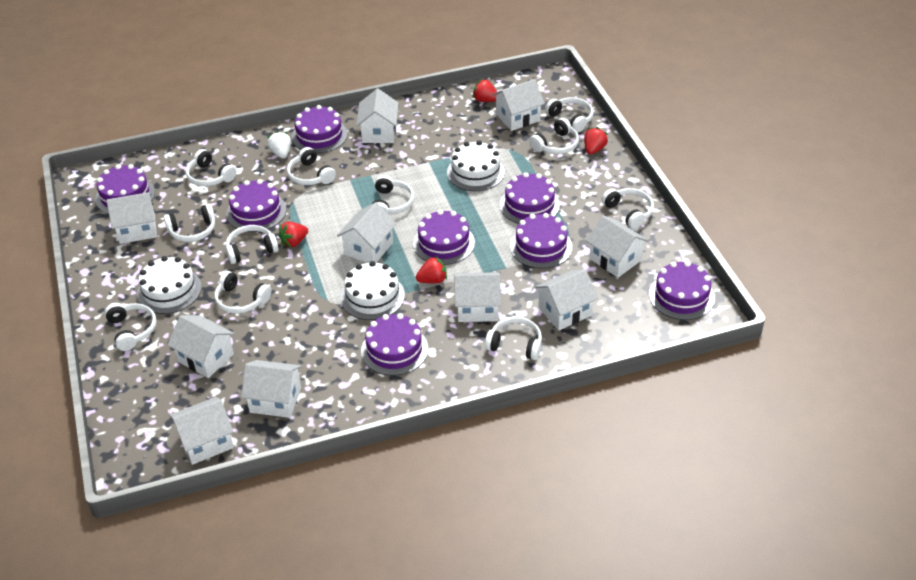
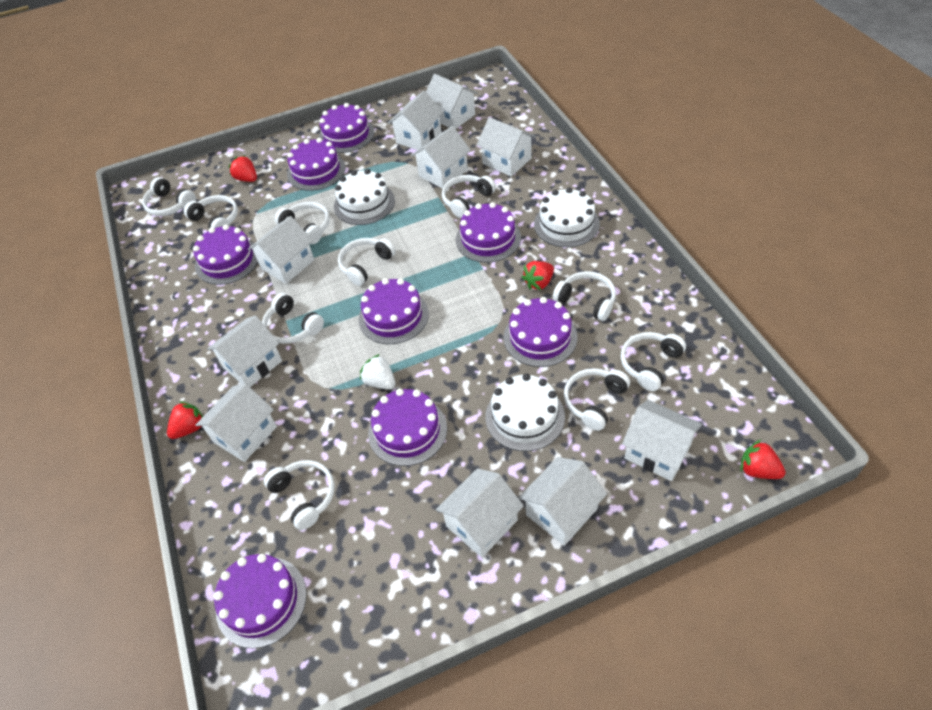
white headphones: [105,303,157,351] [164,204,215,242] [186,149,236,186] [215,271,271,314] [226,225,278,264] [287,147,336,185] [372,175,414,214] [485,317,542,360] [530,118,579,154] [545,97,594,133] [602,188,654,229] = 11 -> [142,177,196,216] [184,195,238,229] [262,293,324,344] [264,460,335,530] [275,202,330,244] [338,238,396,286] [442,175,496,218] [553,271,616,321] [564,368,630,431] [621,332,686,391] = 10

